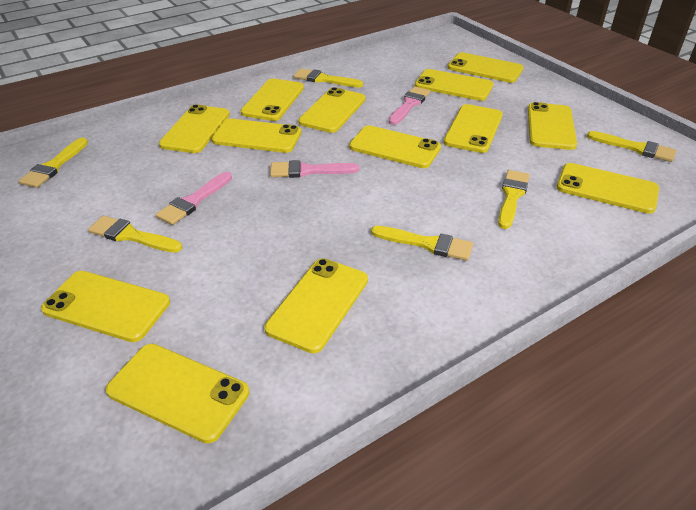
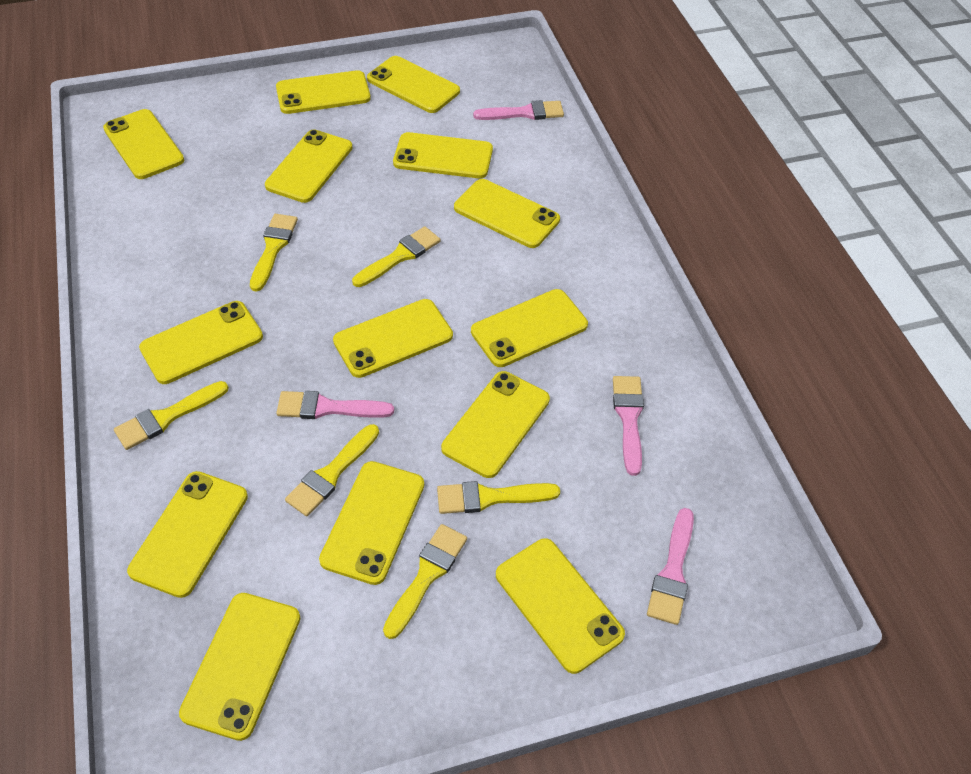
pink brush: [155,172,232,225] [270,160,359,178] [389,87,430,125] = 3 -> [276,391,394,419] [473,100,564,120] [613,376,644,476] [647,508,694,625] = 4
yellow phone: [41,271,170,342] [105,344,249,443] [159,104,230,153] [212,119,301,153] [241,79,304,121] [264,258,368,353] [298,87,366,133] [349,125,441,168] [415,69,493,101] [444,104,503,153] [448,52,523,83] [528,102,577,150] [557,163,659,214] = 13 -> [103,109,184,179] [127,471,248,598] [139,301,263,384] [179,593,300,741] [265,129,352,203] [276,70,371,114] [319,461,424,585] [333,299,453,378] [367,56,460,113] [393,132,493,178] [441,371,550,478] [454,179,560,248] [471,289,588,367] [496,538,625,674] = 14

